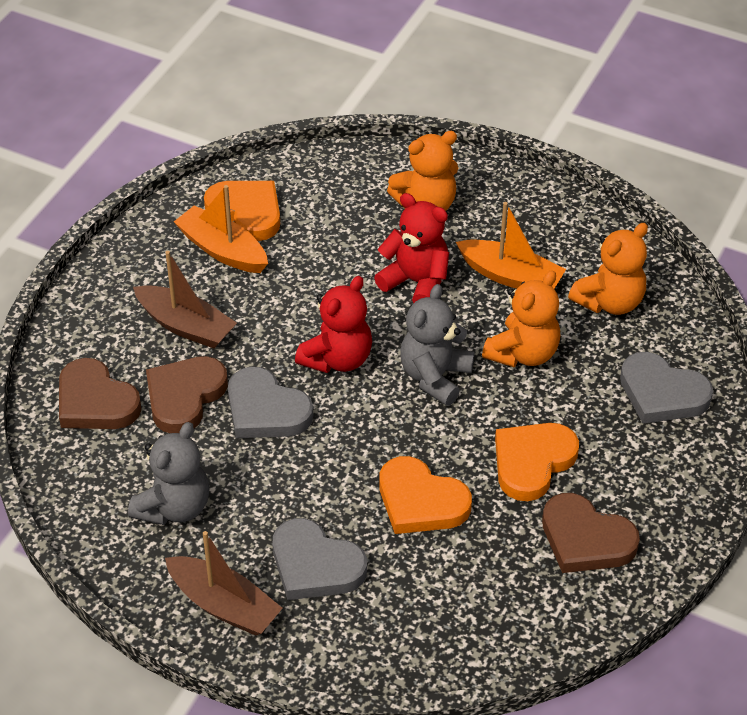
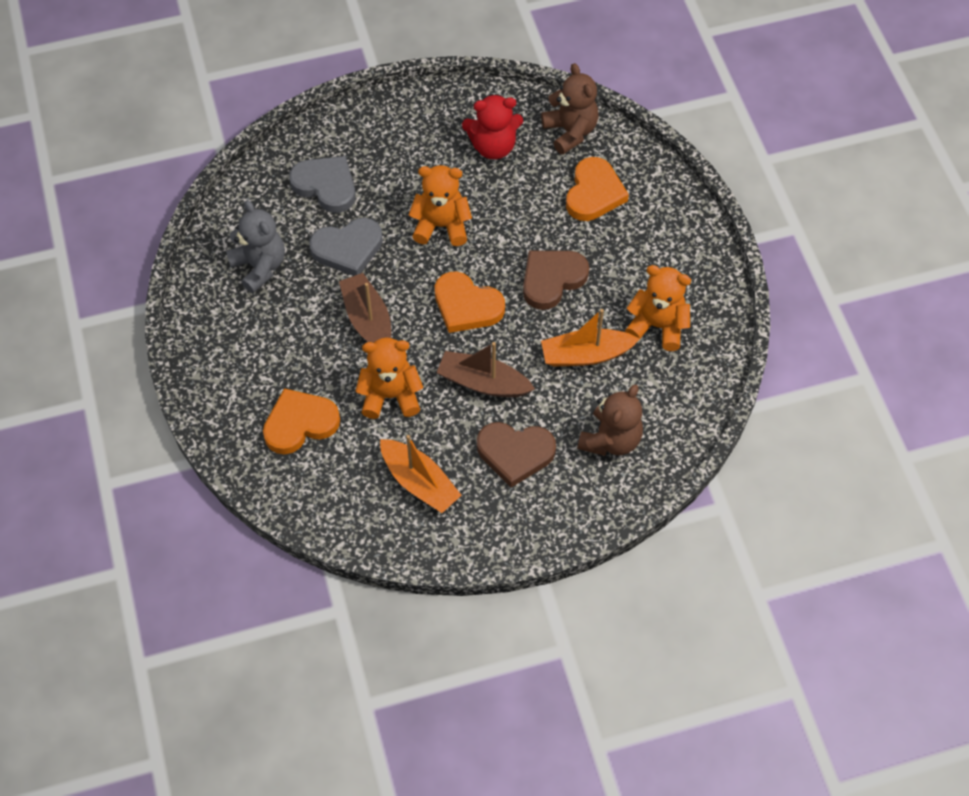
brown heart: [59,358,142,429] [146,356,228,433] [542,493,640,573] = 3 -> [477,422,556,488] [523,251,589,310] = 2
brown teddy bear: none = 0 -> [541,63,599,155] [577,384,643,456] = 2
grey heart: [228,367,313,438] [273,518,367,600] [620,352,713,423] = 3 -> [289,156,356,213] [309,218,383,276] = 2
grey teddy bear: [128,422,210,525] [400,284,474,406] = 2 -> [226,200,285,293] = 1
red teddy bear: [295,276,372,373] [374,193,449,303] = 2 -> [462,94,523,159] = 1

